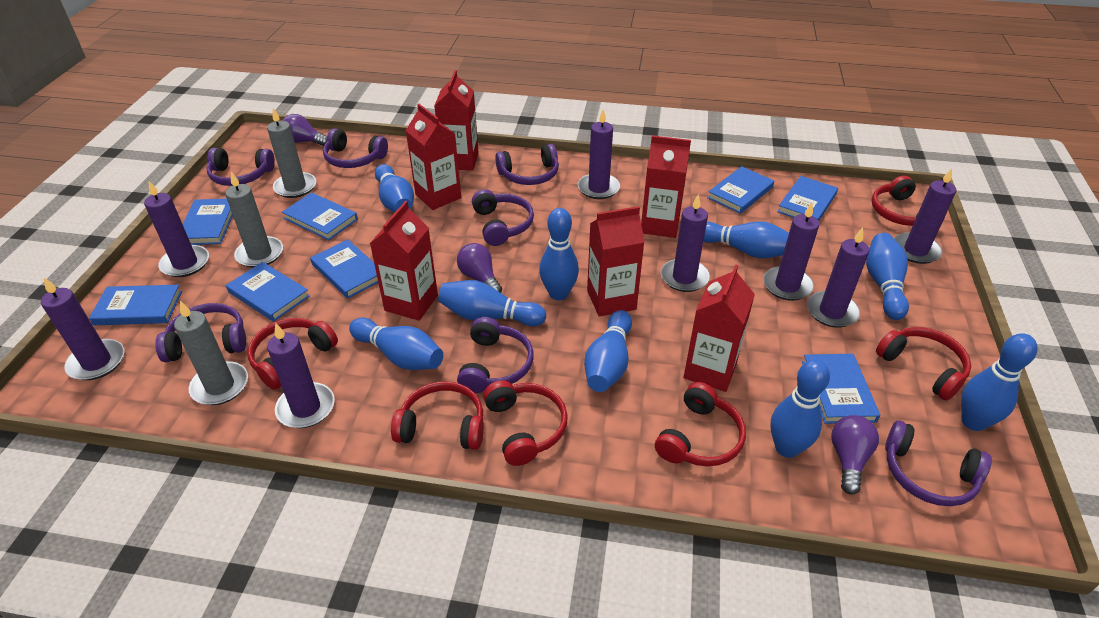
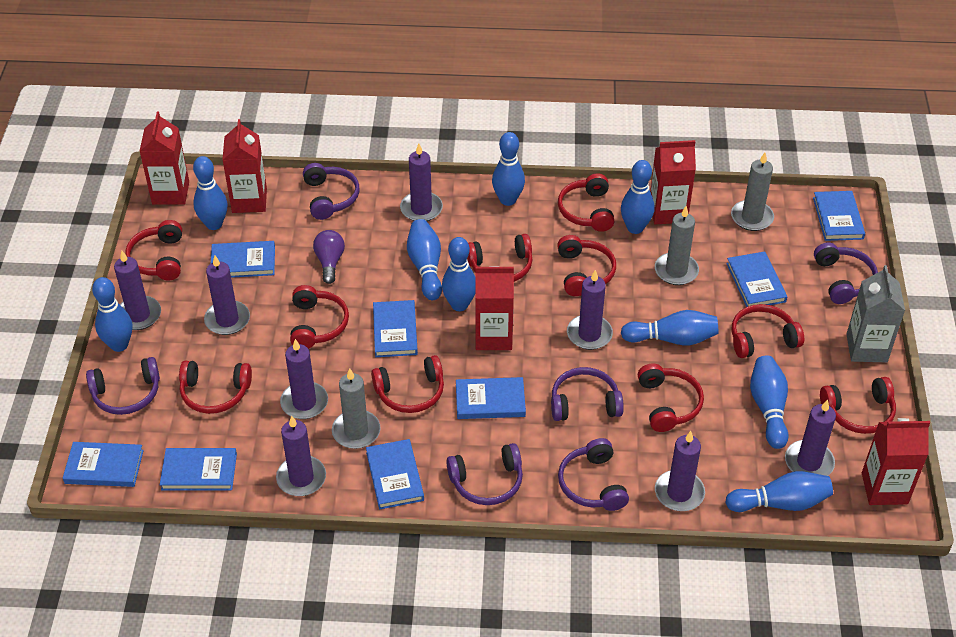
grey carton: none = 0 -> [846,265,905,362] = 1
purple headphones: [155,303,246,362] [206,148,275,186] [323,128,388,168] [457,317,533,393] [472,189,534,246] [495,144,559,185] [885,421,992,506] = 7 -> [86,357,160,415] [303,163,359,220] [446,443,523,505] [551,367,624,421] [558,438,629,511] [814,243,878,304] = 6
purple light bulb: [282,114,327,146] [457,243,502,293] [831,415,879,494] = 3 -> [313,230,345,284] = 1
red carton: [370,201,438,321] [405,104,461,210] [434,70,479,171] [587,206,644,317] [641,135,691,238] [684,265,755,392] = 6 -> [139,111,189,205] [222,119,267,213] [475,266,514,350] [650,140,696,225] [862,418,930,505] = 5
red headphones: [248,318,338,390] [391,381,484,450] [483,380,568,466] [655,382,746,466] [871,175,944,226] [876,327,971,400] = 6 -> [125,220,182,280] [179,361,252,414] [290,285,349,349] [371,355,444,413] [467,234,533,282] [557,235,616,296] [558,173,614,232] [638,364,704,432] [731,304,804,358] [820,377,896,434] = 10

